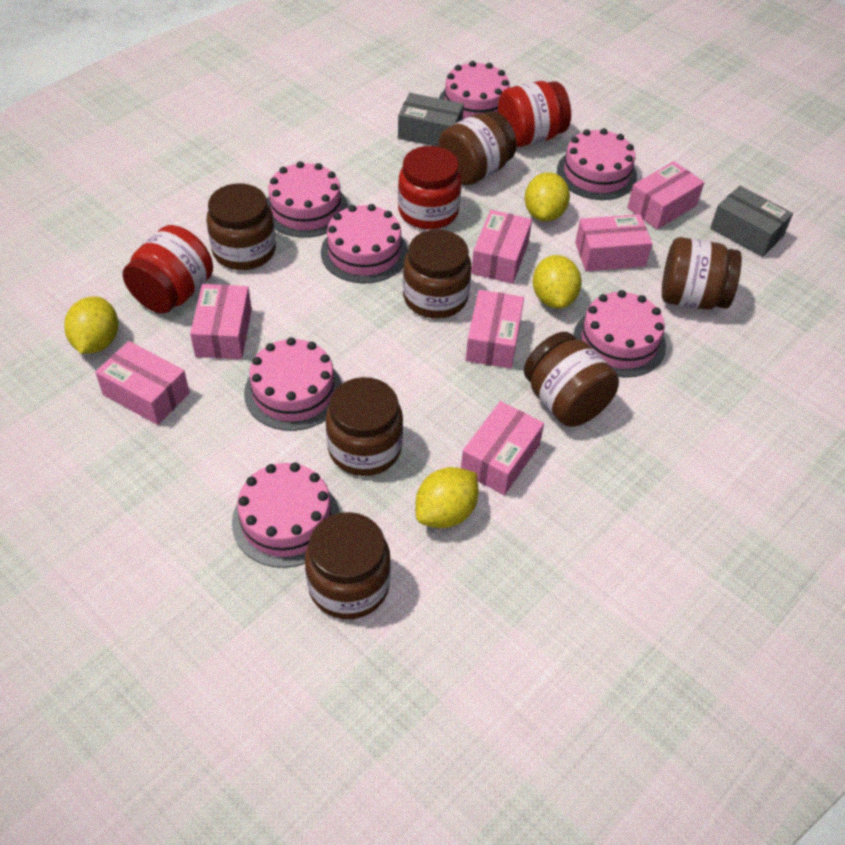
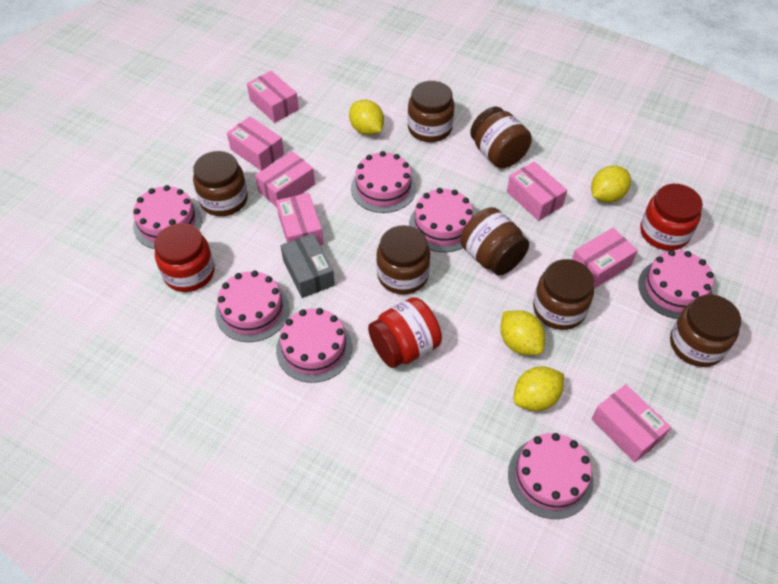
grey box: [398,93,464,147] [710,186,793,257] = 2 -> [280,233,335,298] = 1

